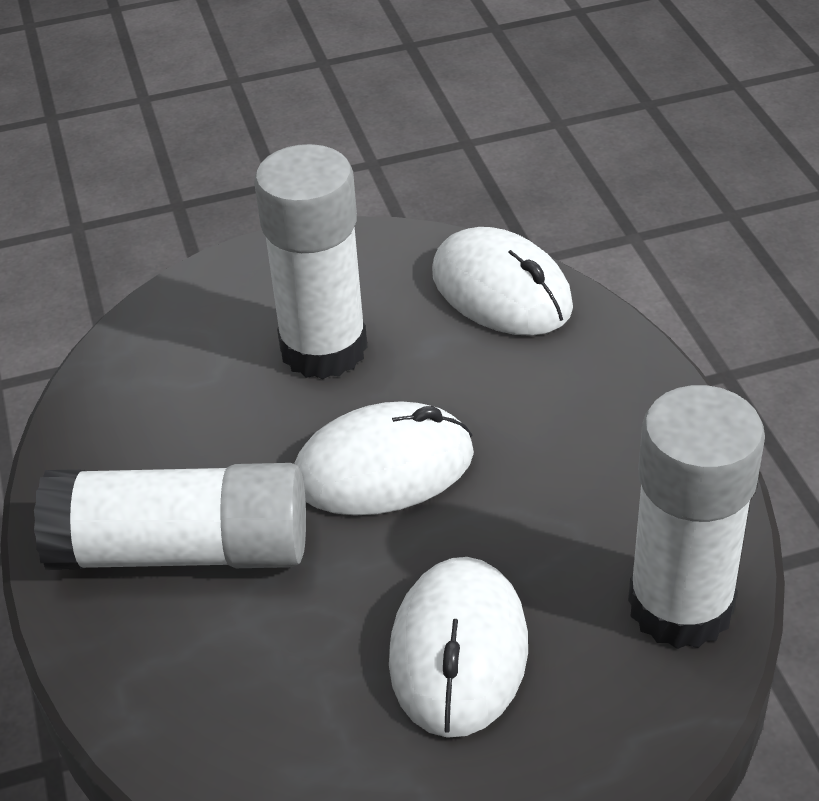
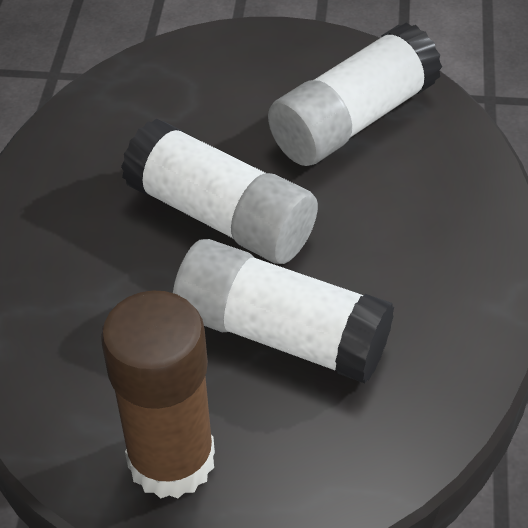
brown glue stick: none = 0 -> [101,290,215,499] = 1
white mouse: [294,401,474,516] [389,557,528,738] [432,227,573,336] = 3 -> none = 0

